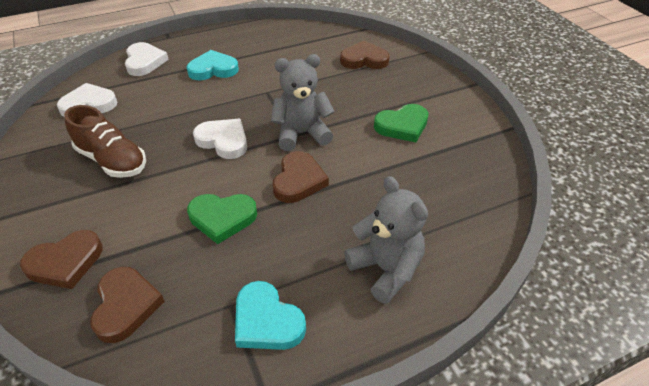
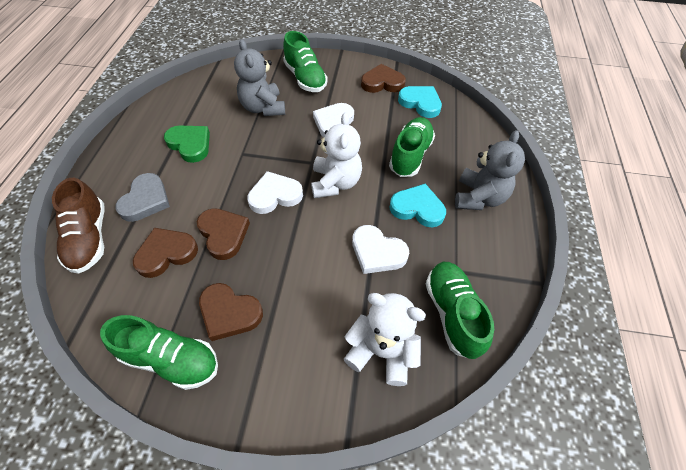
green heart: [187,194,257,244] [374,104,428,142] = 2 -> [164,126,210,163] = 1
green shoe: none = 0 -> [100,315,218,390] [283,31,328,92] [389,117,435,177] [425,262,494,359] = 4
grey heart: none = 0 -> [115,173,170,222] = 1
white teddy bear: none = 0 -> [311,112,362,198] [344,293,426,386] = 2

